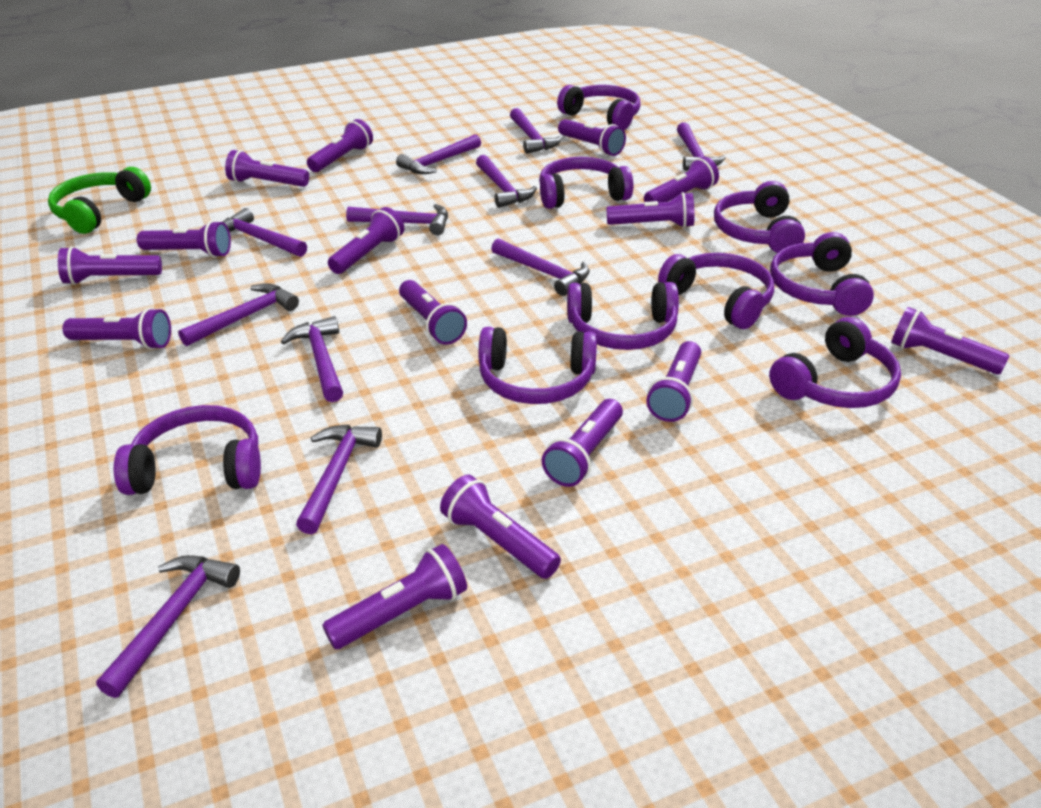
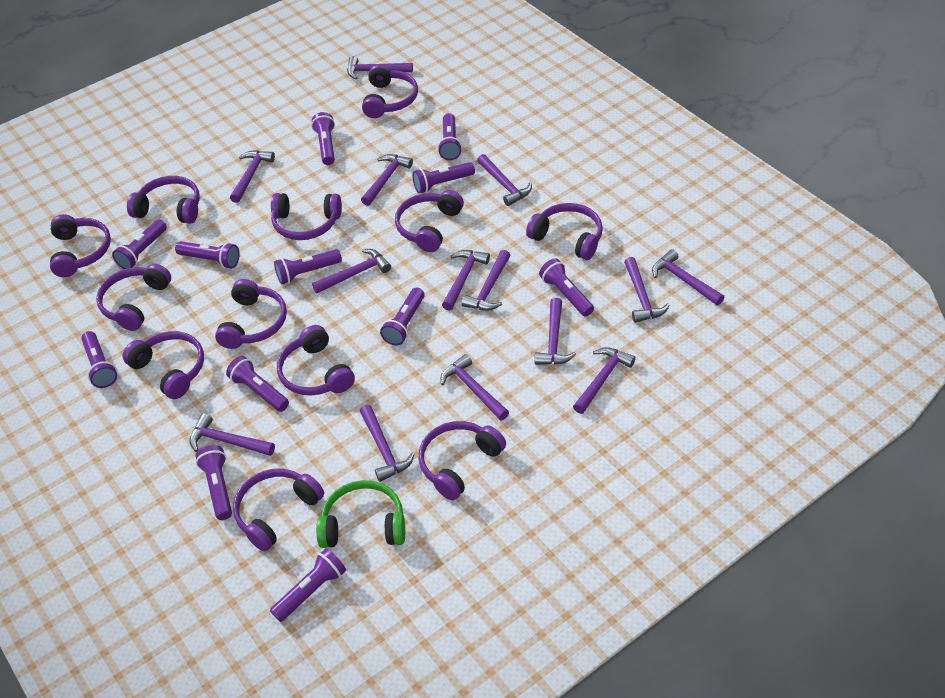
purple flashlight: [58,246,162,285] [62,308,171,350] [137,221,231,258] [225,150,309,187] [307,119,373,172] [322,544,467,649] [328,207,404,274] [399,280,467,345] [440,475,561,579] [542,399,623,487] [558,119,626,156] [606,192,694,228] [644,157,719,202] [646,341,701,422] [891,307,1009,374] = 15 -> [81,331,117,388] [112,219,167,269] [175,241,240,269] [195,445,232,520] [226,356,289,412] [270,548,346,622] [274,249,342,285] [311,112,335,165] [380,288,425,345] [412,162,475,194] [438,113,462,160] [539,258,594,317] = 12
purple hammer: [96,555,240,698] [178,283,299,346] [223,208,307,257] [281,316,343,402] [296,425,382,534] [346,204,448,235] [396,134,481,174] [476,155,537,208] [491,238,590,296] [510,108,563,154] [677,122,726,171] = 11 -> [189,413,275,456] [230,150,275,203] [312,249,391,293] [347,56,413,79] [360,405,415,482] [361,154,413,206] [441,354,509,421] [442,250,490,311] [461,250,510,311] [477,154,532,206] [535,298,576,365] [573,347,636,414] [624,257,670,323] [652,249,724,305] = 14
purple headphones: [114,405,261,495] [478,327,597,404] [539,157,633,209] [557,85,641,130] [567,282,679,350] [658,253,774,329] [714,181,805,253] [769,317,901,408] [770,232,874,316] = 9 -> [50,214,111,277] [96,264,171,331] [122,331,204,399] [127,176,200,224] [215,279,287,349] [233,469,324,552] [271,193,342,240] [277,325,355,396] [362,64,418,118] [395,190,464,252] [418,421,506,500] [526,203,603,260] = 12

